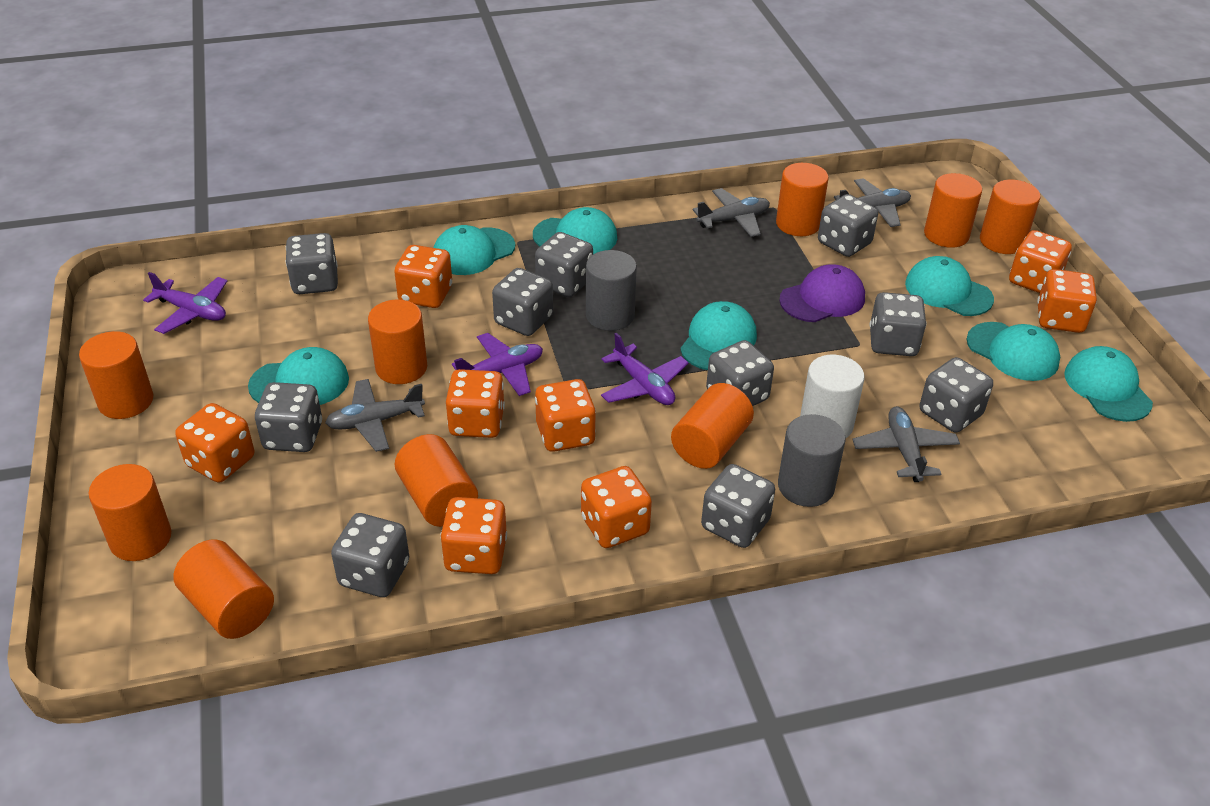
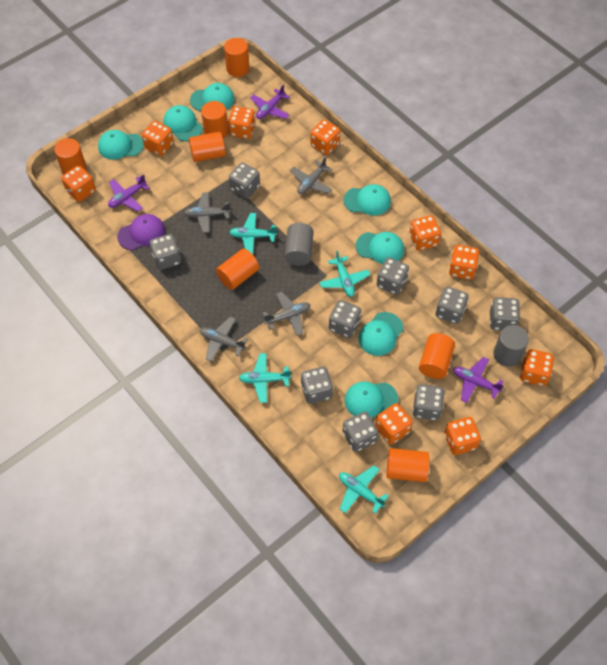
grey dice: [255,382,322,452] [286,233,338,294] [331,513,409,597] [492,268,553,336] [535,232,593,297] [701,464,775,548] [706,340,774,406] [818,194,878,257] [870,292,926,356] [920,357,993,433] = 10 -> [150,234,181,270] [229,162,260,199] [301,367,333,404] [329,300,361,338] [342,412,378,452] [377,257,409,295] [413,384,445,420] [436,287,469,324] [490,297,520,330] = 9
orange cylinder: [79,331,153,419] [88,464,171,561] [173,539,274,639] [368,299,427,384] [395,434,478,527] [671,383,754,469] [776,163,829,236] [924,173,982,248] [980,180,1040,254] = 9 -> [54,138,86,175] [189,131,226,162] [201,101,228,139] [216,248,259,290] [224,38,249,77] [387,448,429,482] [419,333,455,379] = 7
orange dice: [175,403,254,483] [394,245,452,308] [440,497,507,574] [446,369,505,438] [535,379,596,452] [581,466,652,548] [1009,230,1072,293] [1037,269,1097,333] = 8 -> [61,165,96,202] [142,121,174,156] [228,106,256,139] [310,119,341,155] [375,403,413,444] [409,215,441,251] [444,417,481,455] [449,245,479,280] [520,349,554,386] = 9
turquoise plane: none = 0 -> [229,213,277,254] [239,353,291,403] [319,251,370,297] [339,465,389,514] = 4
white cylinder: [800,355,865,438] = 1 -> none = 0

